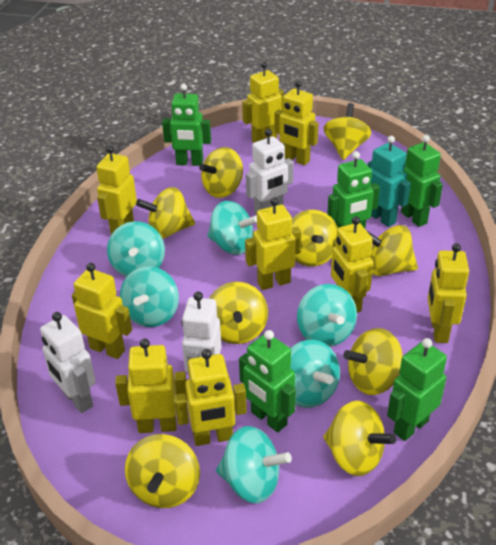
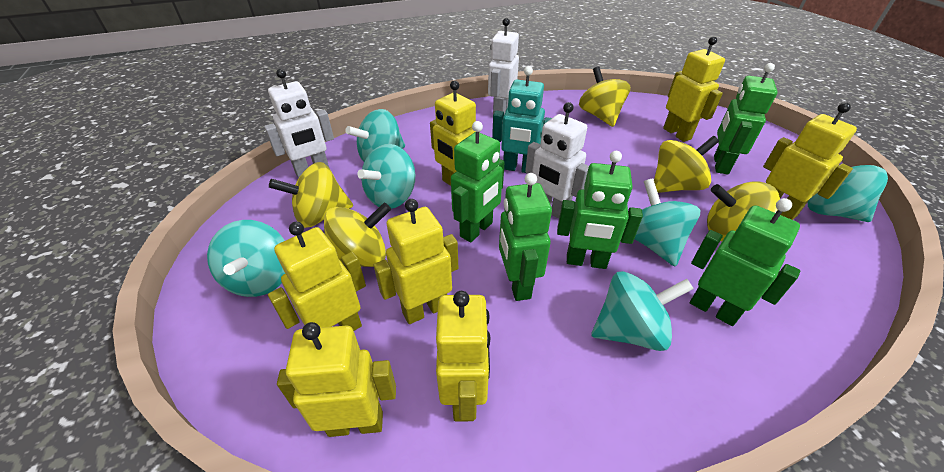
yellow robot: [72,263,132,359] [96,146,137,235] [115,339,187,433] [174,349,247,446] [242,62,284,143] [245,197,301,290] [275,80,319,165] [331,216,373,313] [428,243,469,343] = 9 -> [268,222,366,331] [277,322,396,437] [374,199,458,324] [430,80,480,186] [436,291,491,421] [663,36,725,142] [763,102,857,220] = 7
yellow spinning top: [125,434,200,508] [136,187,195,239] [199,147,243,198] [209,282,268,344] [292,210,338,267] [323,103,371,160] [323,401,396,476] [344,328,403,395] [366,225,418,276] = 9 -> [269,162,353,228] [324,202,391,267] [579,66,630,127] [654,136,719,193] [707,181,780,241] = 5

